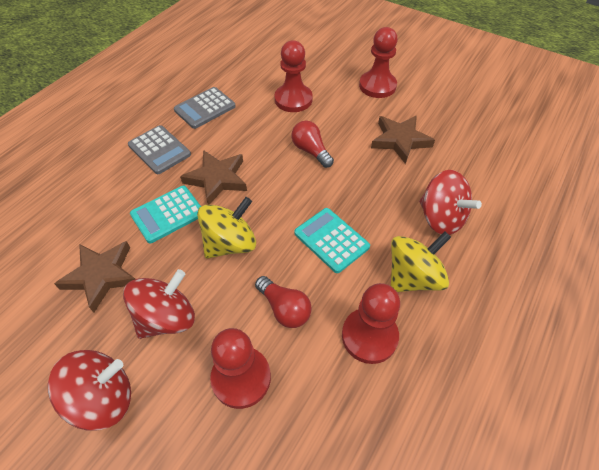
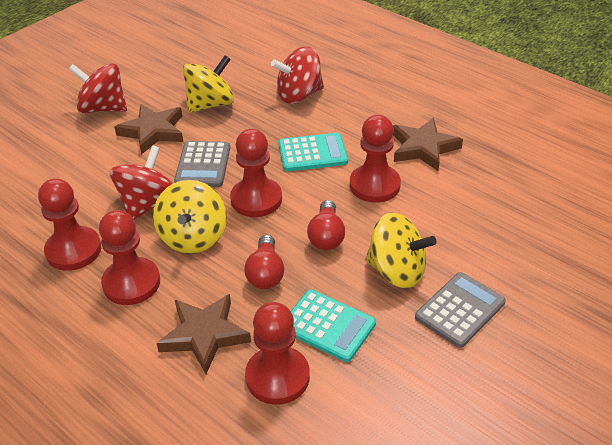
red pawn: [210,328,271,409] [275,40,313,112] [342,283,400,364] [359,27,398,98] = 4 -> [38,178,101,271] [99,210,160,305] [230,129,282,217] [245,302,310,405] [350,115,401,203] = 5
yellow spinning top: [197,197,256,258] [391,231,451,292] = 2 -> [153,180,227,254] [183,55,234,113] [365,213,437,288] = 3

